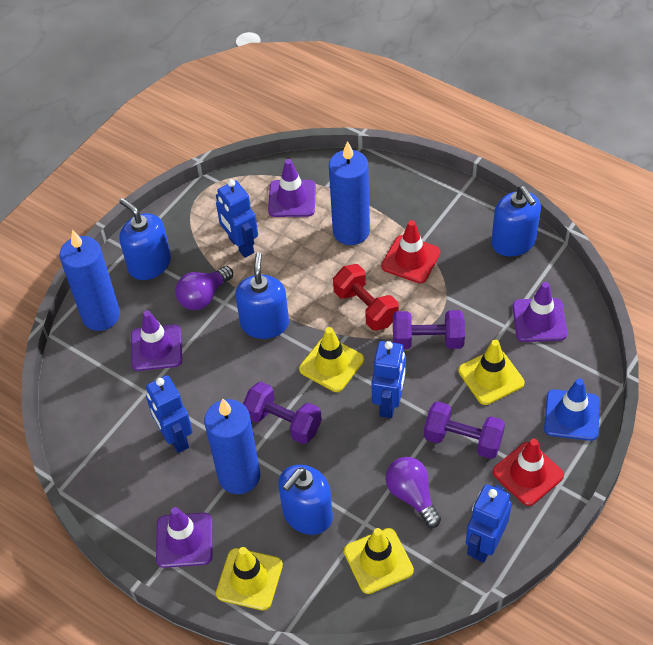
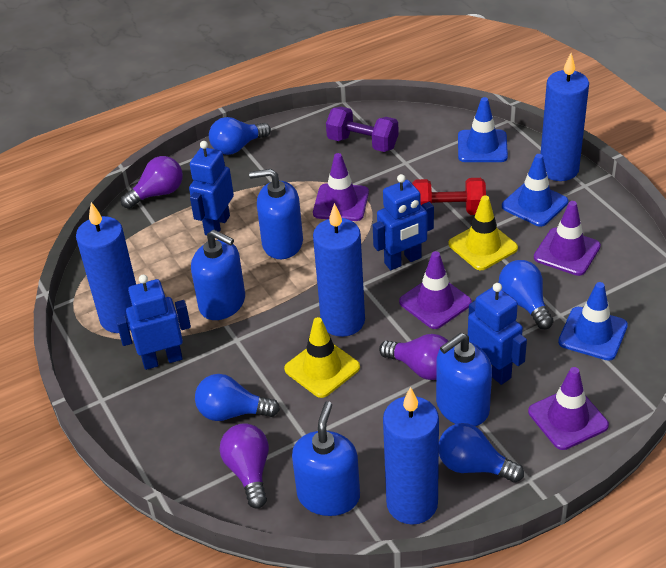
blue candle: [59,230,120,331] [204,398,260,494] [329,141,370,245] = 3 -> [76,202,136,333] [313,203,365,337] [383,387,439,525] [541,53,589,181] = 4
blue light bulb: none = 0 -> [195,374,280,421] [209,117,271,155] [439,423,524,483] [499,260,554,329] = 4
blue traffic cone: [544,379,600,441] = 1 -> [458,97,508,162] [502,154,568,227] [558,282,628,361] = 3
purple dumbbell: [243,382,322,444] [393,310,465,349] [424,401,505,459] = 3 -> [326,107,399,152] = 1
purple light bulb: [176,266,233,310] [386,457,441,528] = 2 -> [121,156,183,209] [220,423,269,509] [379,334,448,380] = 3
red traffic cone: [381,220,441,283] [493,439,564,506] = 2 -> none = 0
yellow traffic cone: [216,547,283,610] [299,327,364,392] [344,528,414,594] [458,340,525,405] = 4 -> [284,317,360,398] [449,195,518,270] = 2

